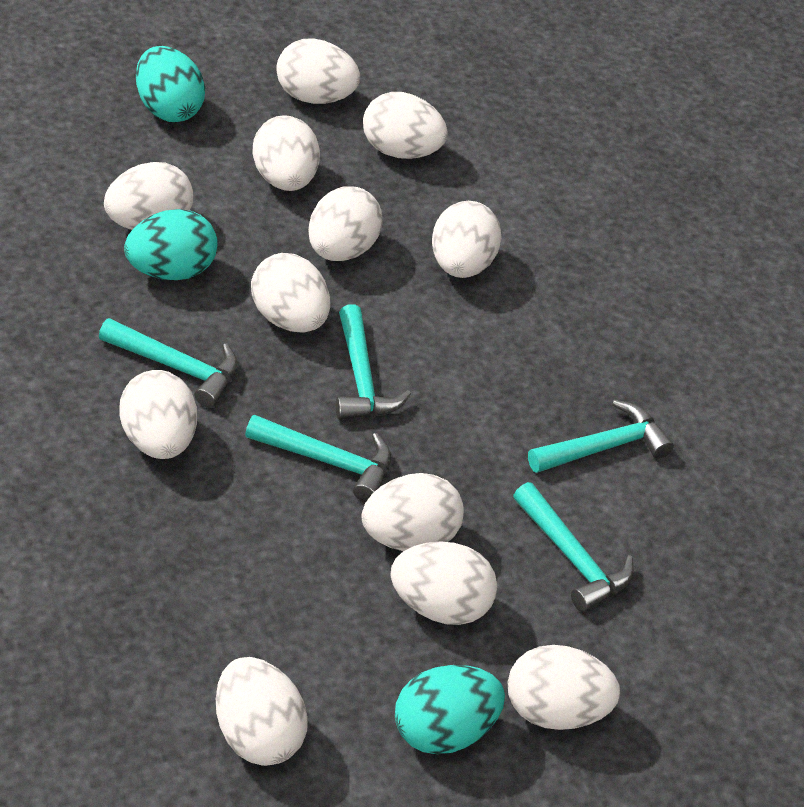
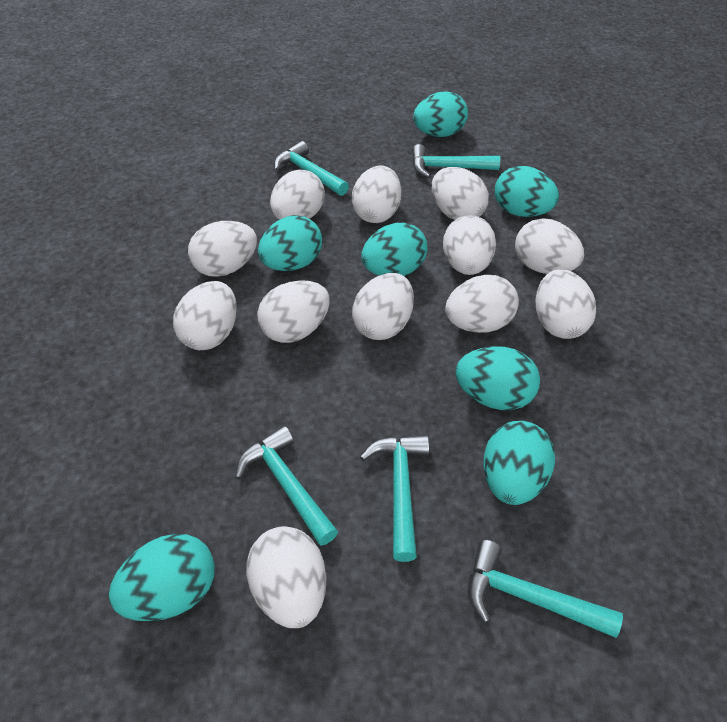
turquoise egg: [124,209,218,280] [136,46,205,122] [395,665,505,754] = 3 -> [109,534,215,621] [258,215,322,271] [361,222,428,276] [413,92,468,137] [455,346,540,410] [483,421,555,505] [495,166,559,217] = 7

